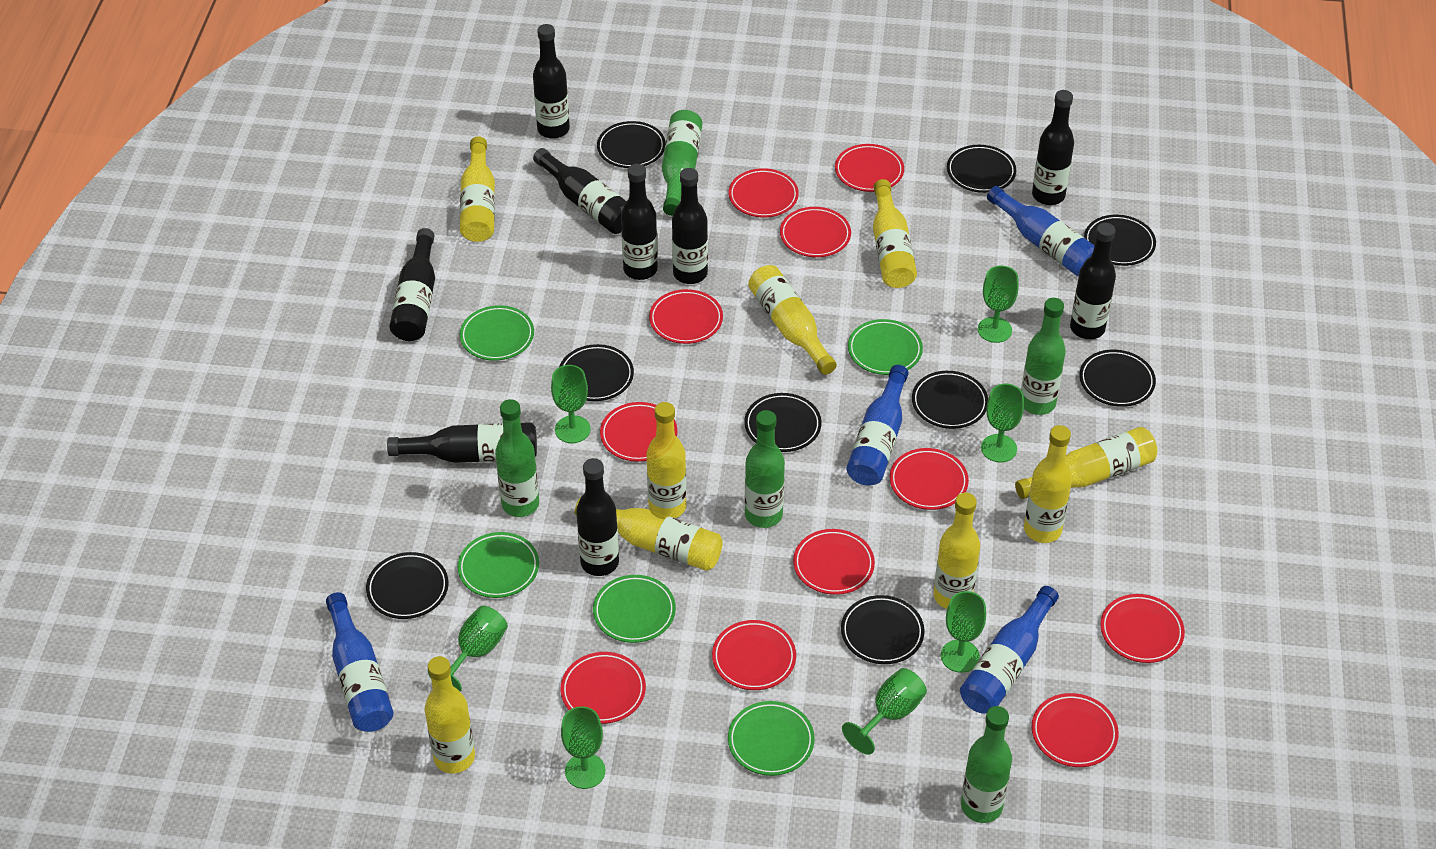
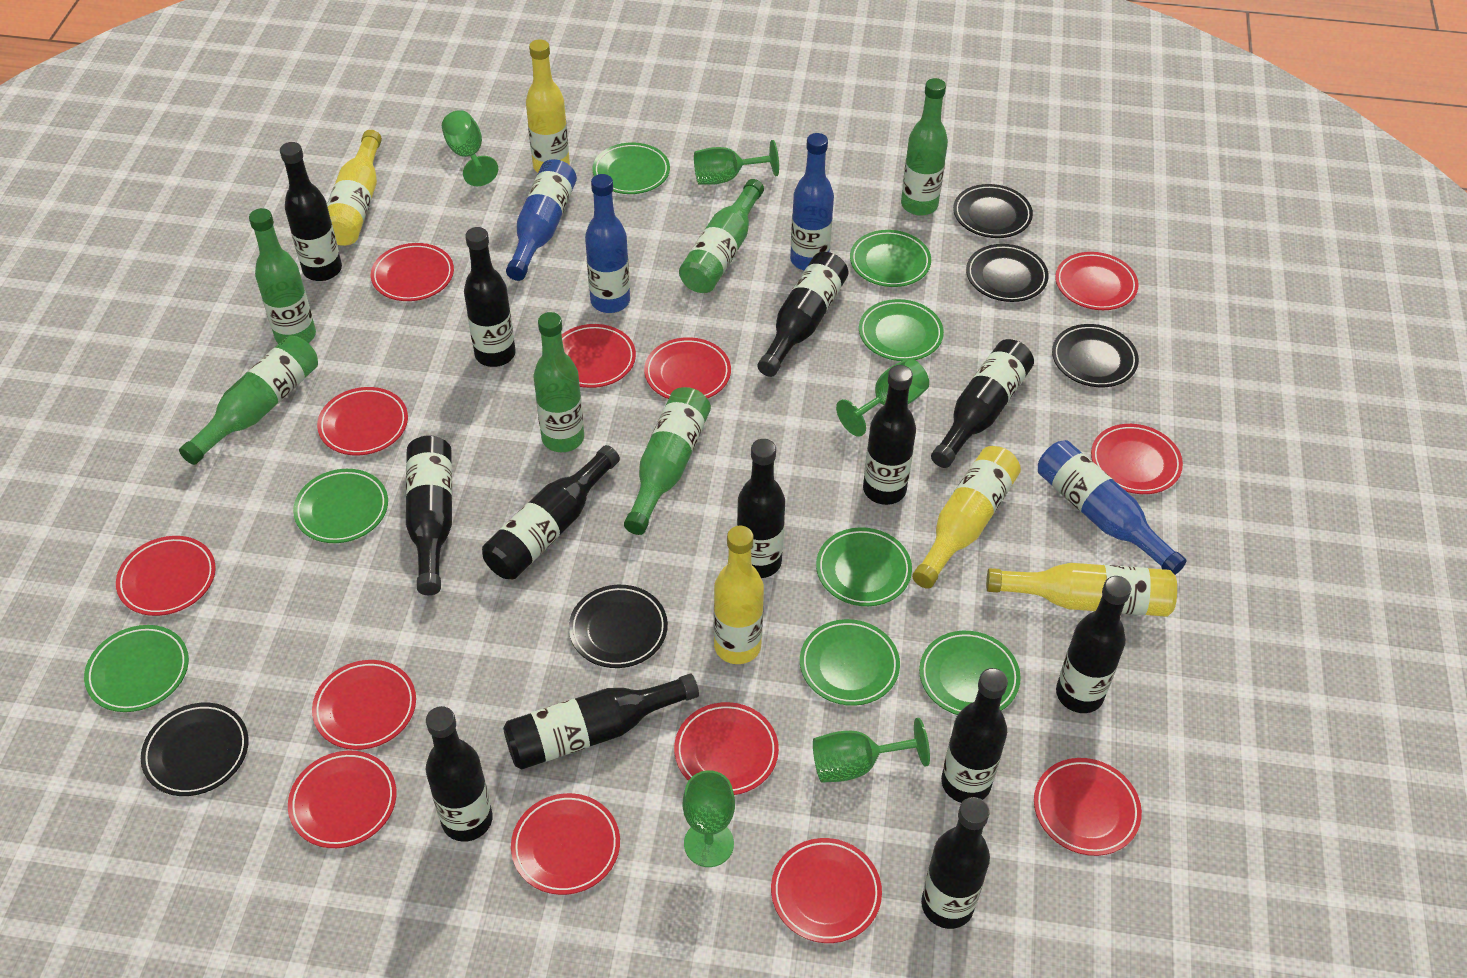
black bottle: [387,422,537,463] [390,228,435,341] [533,24,570,139] [533,148,626,234] [576,458,619,576] [621,164,658,280] [672,168,708,284] [1032,90,1074,205] [1070,223,1116,339] = 9 -> [280,142,342,281] [406,435,452,595] [426,706,493,842] [464,227,516,367] [482,445,620,579] [503,674,699,769] [737,439,785,578] [757,252,848,377] [863,365,916,505] [921,797,990,929] [931,339,1034,468] [941,668,1008,803] [1056,576,1131,713] = 13
black plate: [366,552,449,619] [559,344,634,401] [597,121,666,168] [744,393,822,452] [841,595,925,664] [912,371,988,429] [947,145,1016,193] [1079,350,1156,407] [1084,215,1156,266] = 9 -> [141,703,249,796] [569,585,668,668] [953,184,1033,238] [966,244,1049,302] [1052,324,1139,387] = 5
green bottle: [495,399,539,517] [662,110,702,216] [745,410,785,528] [961,706,1012,823] [1021,298,1066,415] = 5 -> [179,335,318,465] [249,208,316,344] [534,312,584,452] [624,387,711,535] [679,179,764,293] [901,78,948,216] = 6
green goblet: [428,606,508,692] [551,365,591,443] [561,706,605,789] [842,668,927,755] [941,591,986,673] [978,265,1019,343] [981,384,1024,463] = 7 -> [442,110,498,186] [683,770,735,867] [694,140,779,185] [813,718,930,783] [836,358,929,437] = 5
green plate: [458,532,539,598] [460,305,534,361] [593,575,676,643] [728,701,815,776] [848,319,923,375] = 5 -> [84,625,189,712] [293,469,388,543] [593,142,670,194] [800,619,900,706] [816,527,912,606] [850,230,931,287] [859,299,944,361] [919,631,1021,715] = 8
red plate: [561,652,646,724] [600,402,677,462] [649,289,723,344] [712,620,796,690] [729,168,799,218] [780,207,851,257] [793,529,875,595] [835,144,904,192] [890,448,969,510] [1031,693,1119,767] [1100,594,1185,663] = 11 -> [116,536,216,616] [288,751,396,848] [312,660,416,750] [317,387,408,455] [371,243,454,301] [511,793,620,895] [562,324,636,388] [644,337,731,399] [674,702,779,795] [771,838,882,943] [1034,758,1142,856] [1055,252,1139,310] [1091,424,1183,494] = 13
yellow bottle: [425,656,475,774] [460,136,495,242] [575,498,723,571] [647,402,687,518] [748,265,837,375] [873,179,917,288] [934,493,980,609] [1015,427,1157,499] [1024,425,1072,543] = 9 -> [327,130,382,246] [526,39,570,173] [714,526,764,664] [912,446,1021,589] [986,563,1177,617] = 5

